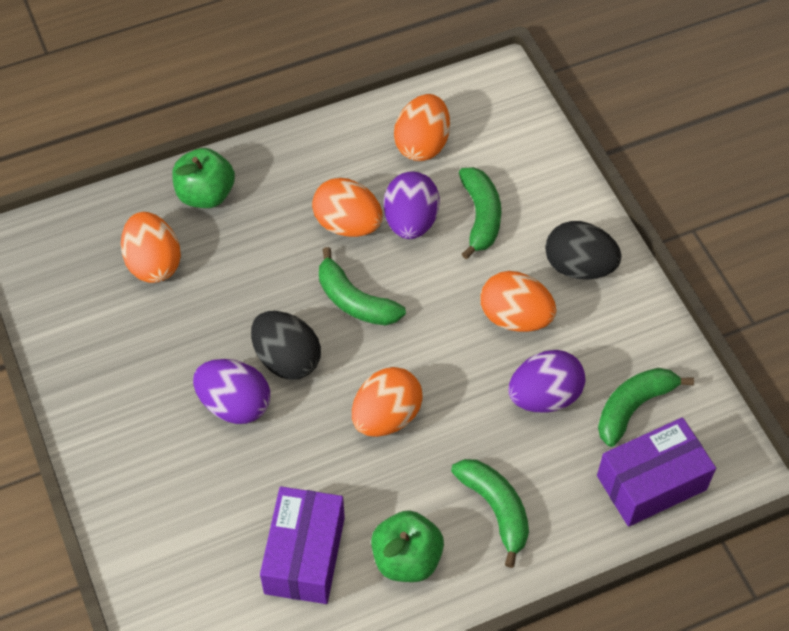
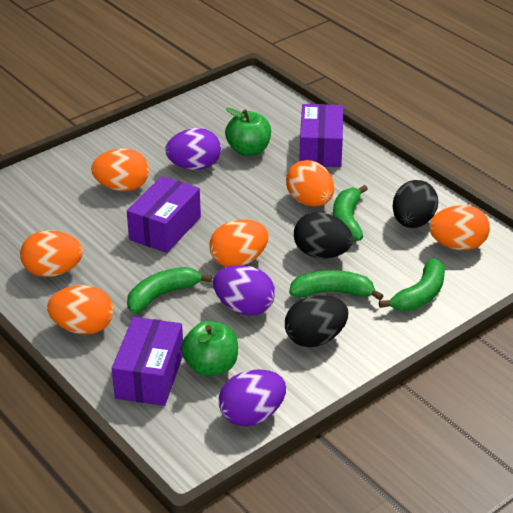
black egg: [251,311,321,380] [545,221,622,280] = 2 -> [285,295,348,347] [294,212,353,258] [392,180,438,228] = 3
orange egg: [121,212,181,283] [312,178,383,237] [352,367,423,437] [394,94,450,161] [481,271,556,332] = 5 -> [20,230,83,277] [47,285,113,335] [91,148,149,191] [210,220,269,267] [286,160,334,207] [429,205,490,250] = 6
purple box: [260,486,345,604] [597,417,716,527] = 2 -> [112,317,183,406] [127,176,201,253] [299,104,343,167] = 3

